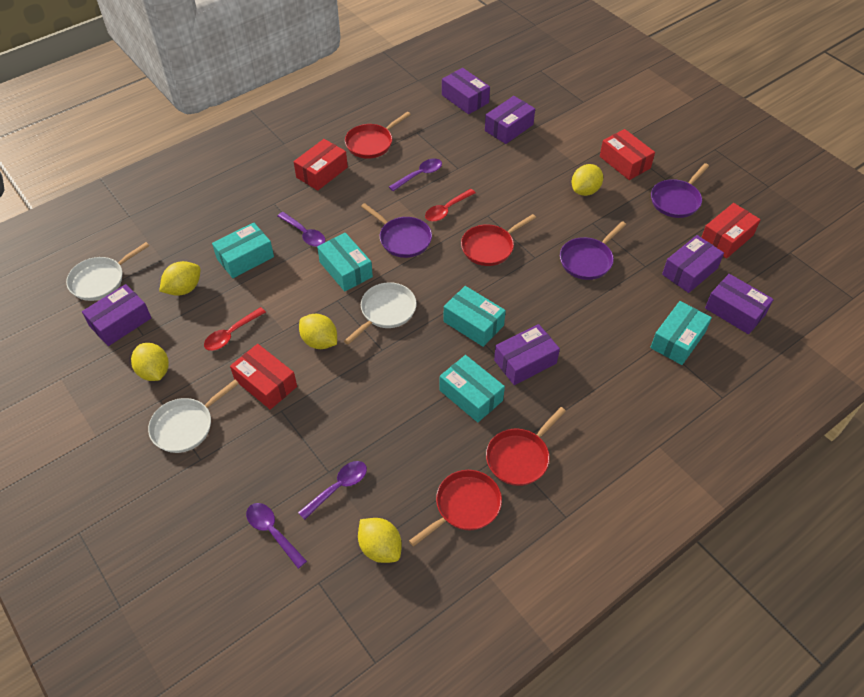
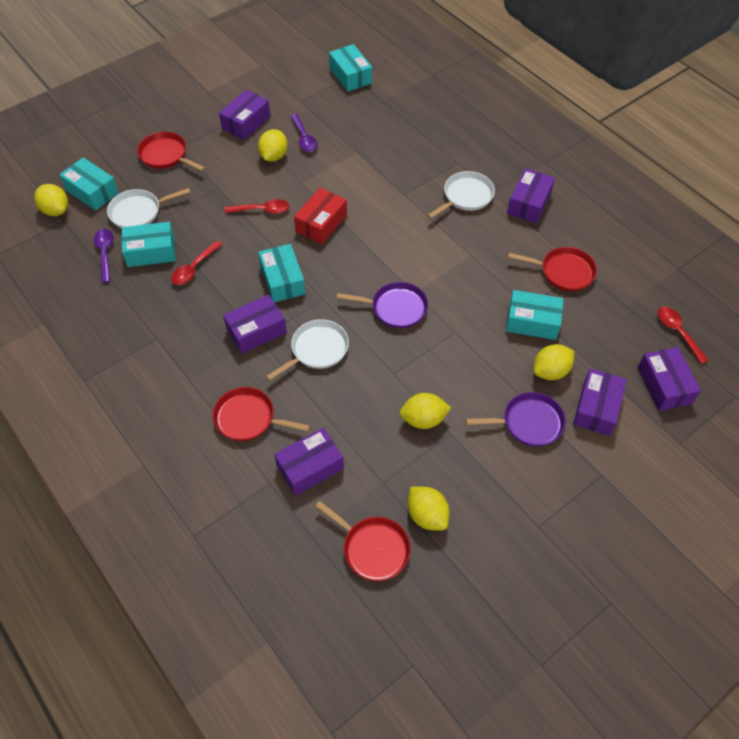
purple pan: [361,203,432,258] [560,221,626,280] [651,163,709,218] = 3 -> [337,282,428,329] [466,392,566,447] = 2
purple spoon: [246,503,307,569] [277,212,326,247] [298,461,367,520] [389,158,442,191] = 4 -> [94,229,114,283] [291,114,317,152] = 2
red box: [230,344,297,410] [294,139,348,191] [600,129,655,180] [701,203,761,259] = 4 -> [294,188,347,244] = 1
red spoon: [204,307,266,351] [425,189,476,222] = 2 -> [171,241,222,285] [225,199,289,214] [658,307,709,364] = 3

